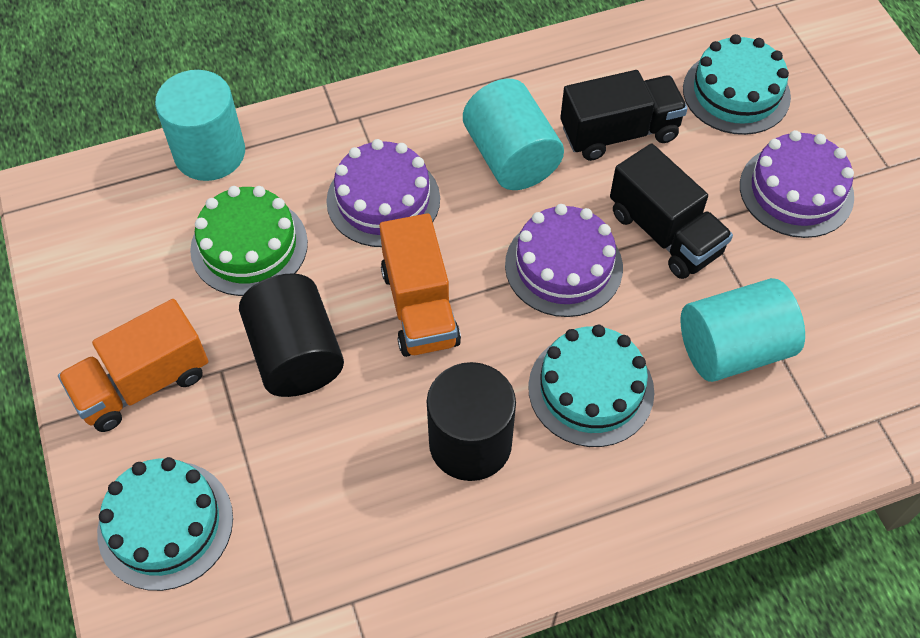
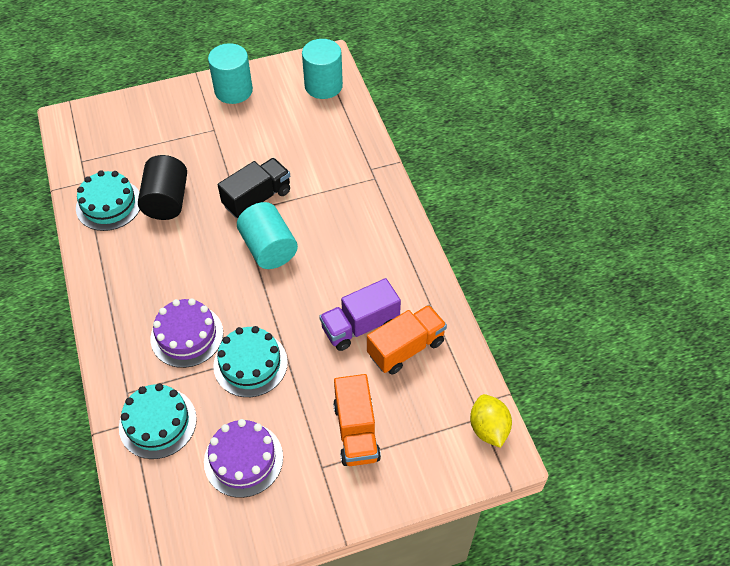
black cylinder: [239,273,344,397] [427,362,516,481] = 2 -> [138,155,187,220] = 1
black truck: [560,70,688,161] [610,143,733,279] = 2 -> [218,158,290,219] = 1
green cake: [190,186,308,296] = 1 -> none = 0
purple cake: [326,139,440,247] [505,204,623,317] [740,130,854,238] = 3 -> [150,298,223,368] [204,419,283,498] = 2
purple truck: none = 0 -> [319,278,401,351] = 1
yellow lemon: none = 0 -> [470,394,512,448] = 1

